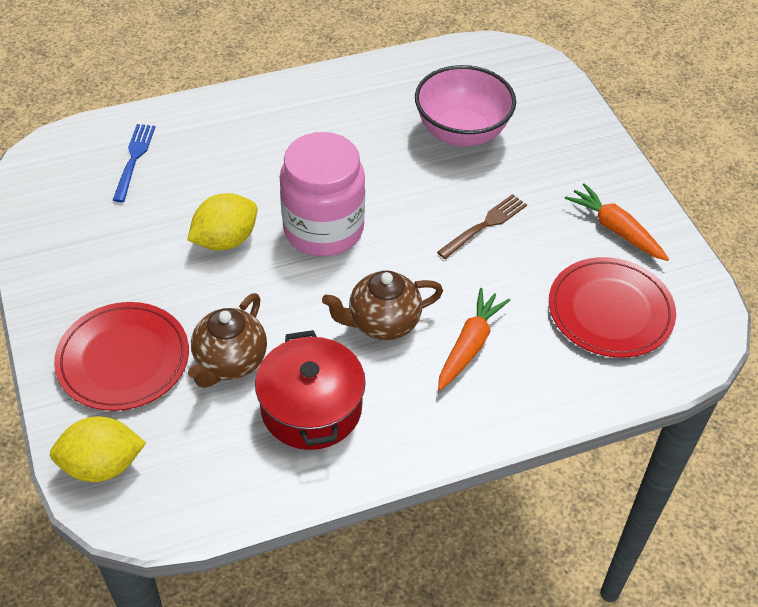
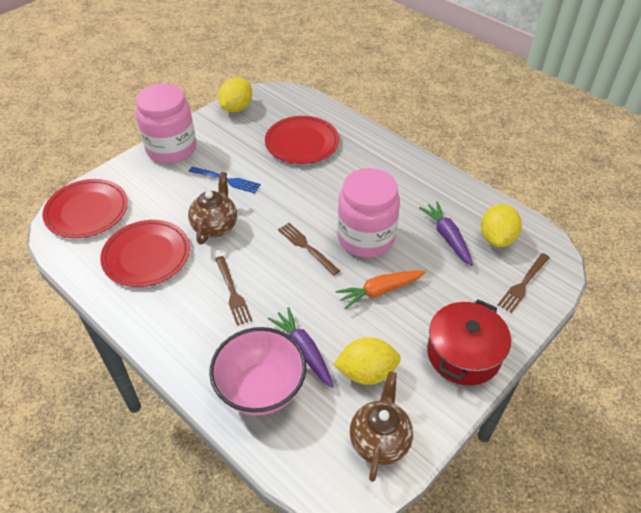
brown fork: [437,194,527,259] = 1 -> [215,256,252,326] [278,223,340,275] [498,253,550,313] = 3
orange carrot: [438,288,510,390] [565,183,669,261] = 2 -> [335,270,426,309] = 1
pink jar: [280,132,365,256] = 1 -> [136,83,197,164] [337,168,400,258] = 2
purple carrot: none = 0 -> [268,307,334,388] [419,201,473,266] = 2
red plate: [54,302,189,411] [549,257,676,358] = 2 -> [42,179,128,238] [100,220,190,287] [265,116,339,164] = 3
yellow lemon: [50,416,146,482] [188,193,258,250] = 2 -> [218,78,252,112] [334,337,401,385] [481,204,522,247] = 3

